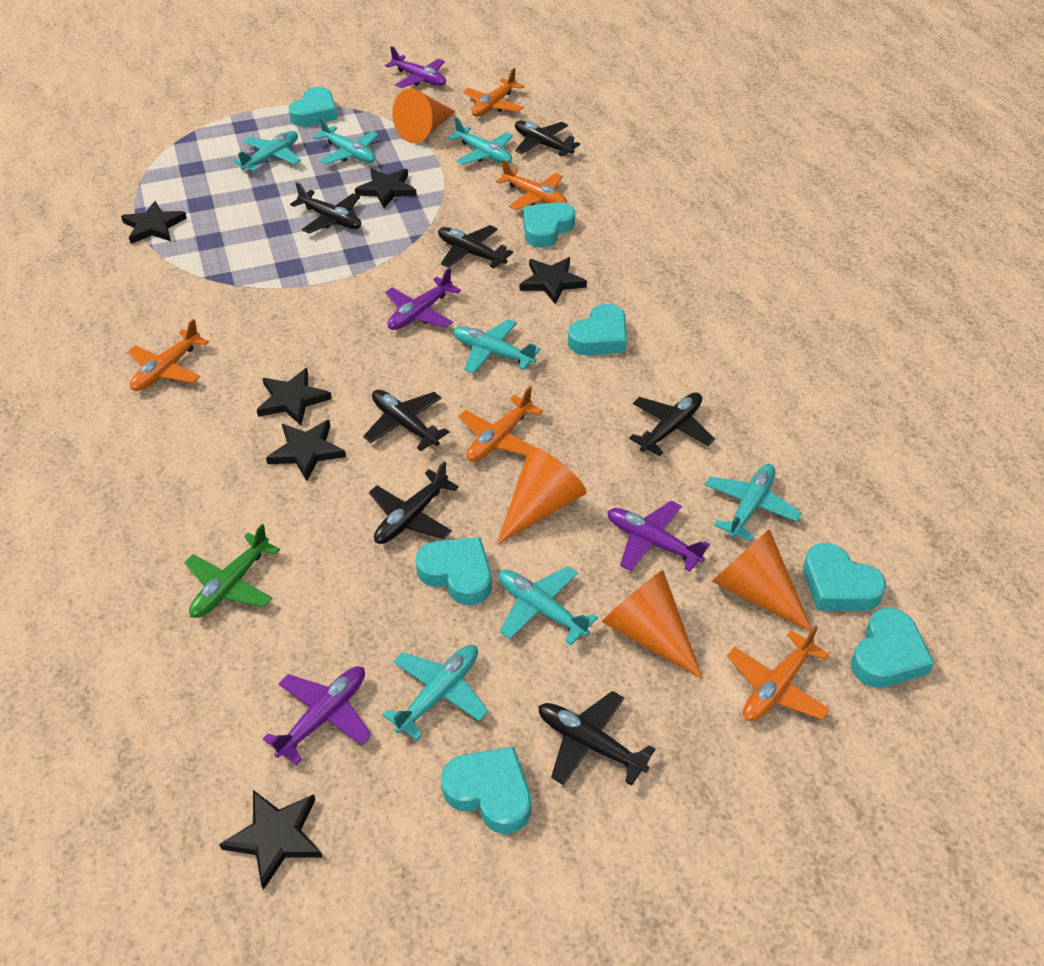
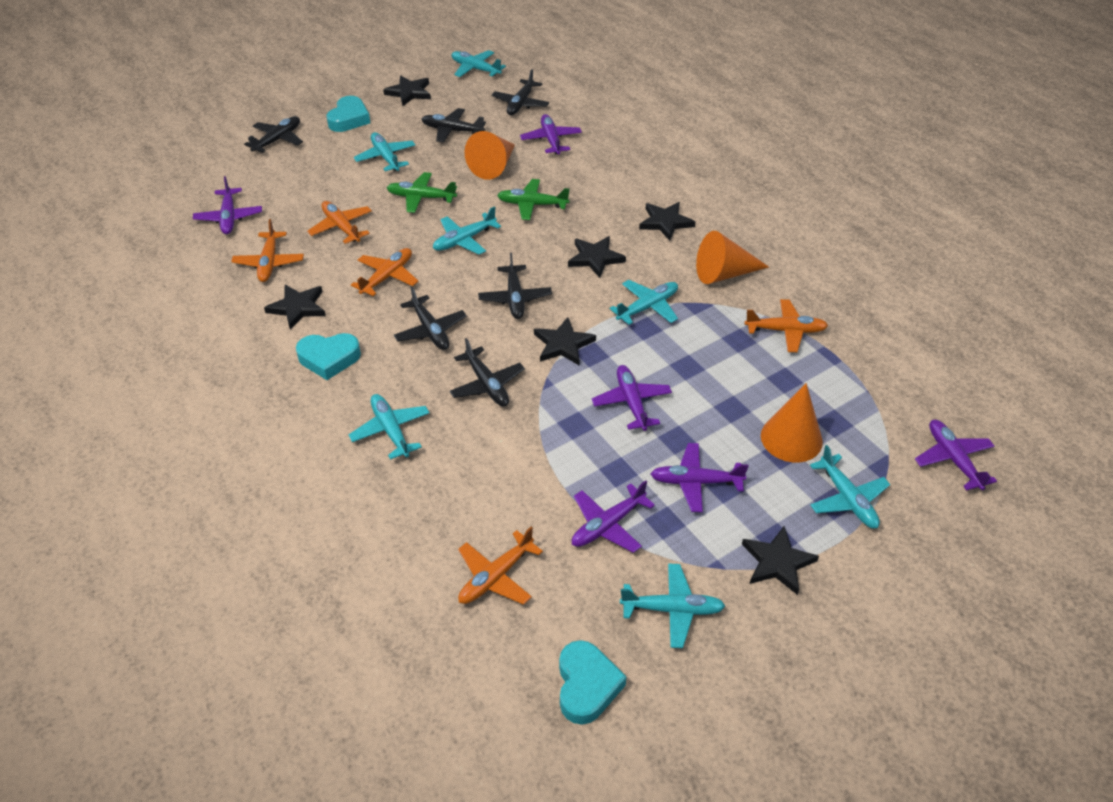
black plane: [290,182,361,234] [363,390,449,451] [369,461,459,544] [438,225,513,268] [515,121,580,156] [538,691,655,786] [629,392,715,456] = 7 -> [244,116,303,153] [394,286,467,350] [421,108,486,143] [450,338,525,407] [478,253,552,319] [492,69,549,115] = 6
green plane: [184,524,280,618] = 1 -> [387,172,457,213] [497,179,570,220] = 2
orange cone: [392,88,455,143] [497,446,587,545] [602,570,703,680] [711,529,812,632] = 4 -> [465,131,515,180] [696,231,769,284] [761,383,823,463] = 3
purple plane: [263,666,371,765] [385,46,446,88] [385,267,461,330] [607,501,710,572] = 4 -> [193,176,262,234] [520,114,582,154] [572,480,655,553] [592,365,672,431] [651,443,749,512] [915,420,997,491] = 6
turquoise heart: [288,87,338,127] [416,537,492,605] [441,747,531,834] [523,202,575,248] [568,304,627,355] [803,543,886,611] [851,608,934,688] = 7 -> [296,333,361,380] [326,96,370,132] [559,640,627,725] = 3

